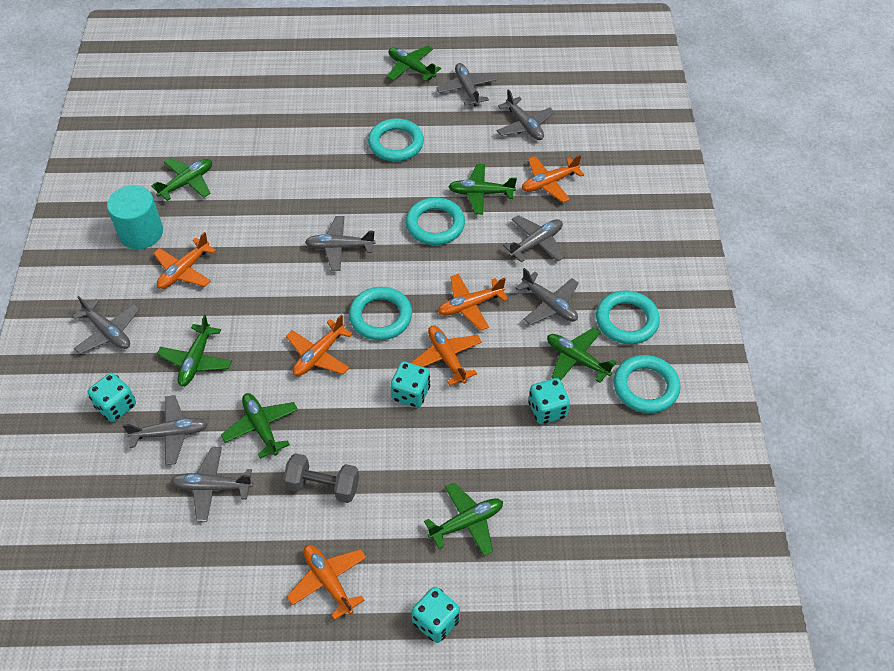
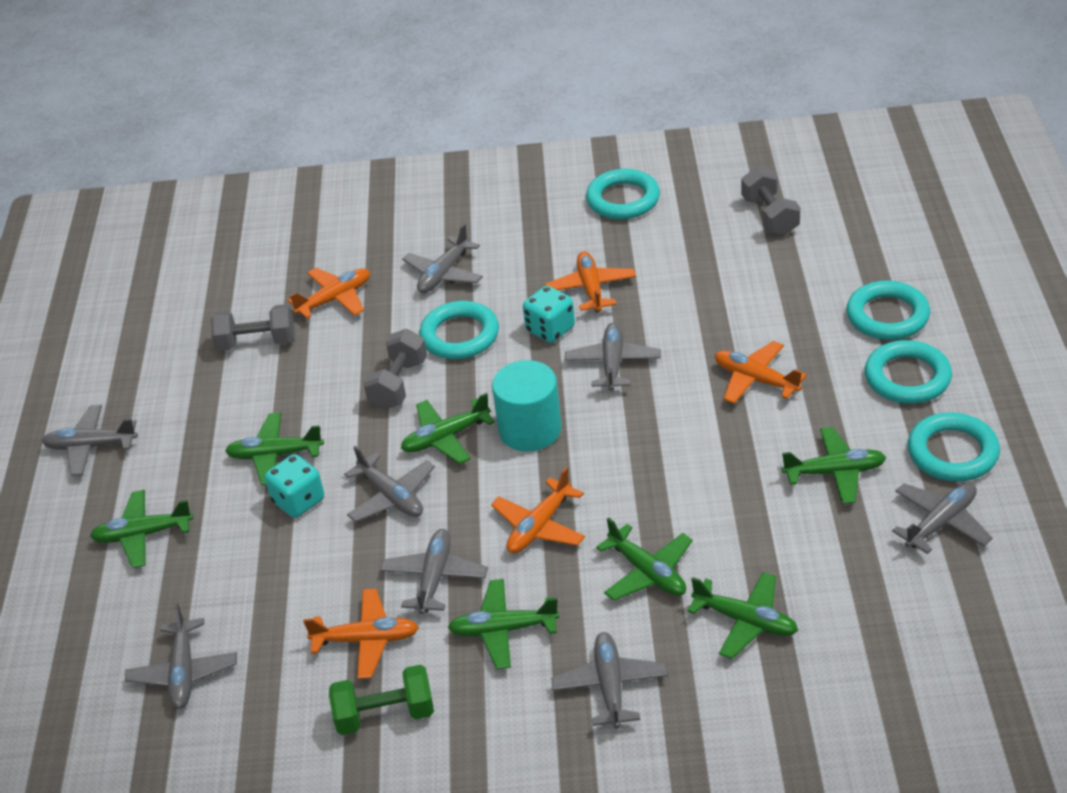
green dumbbell: none = 0 -> [329,665,434,735] = 1
grey dumbbell: [283,453,359,503] = 1 -> [210,304,295,351] [363,329,427,409] [741,166,800,236] = 3
orange plane: [153,232,216,289] [286,315,353,376] [287,545,366,620] [411,325,482,386] [438,274,508,331] [522,155,584,203] = 6 -> [288,268,370,319] [303,589,419,679] [491,467,585,554] [545,251,636,313] [715,341,807,404] = 5
turquoise dice: [88,373,136,422] [390,362,430,408] [412,587,460,643] [528,378,570,424] = 4 -> [265,454,324,518] [523,286,575,343] = 2

